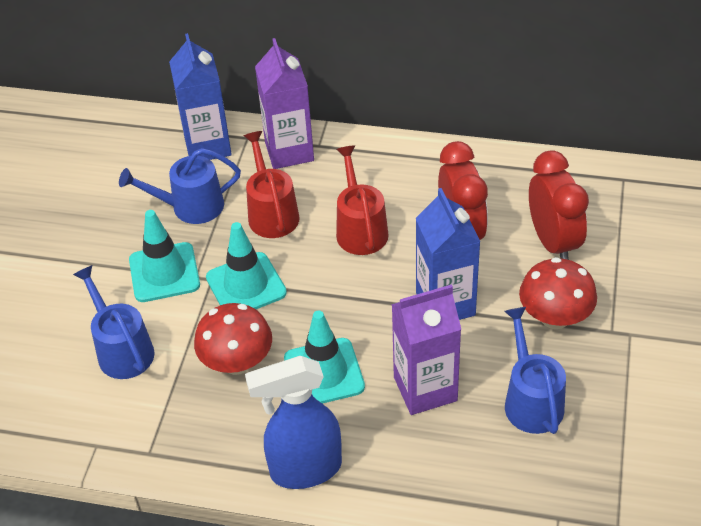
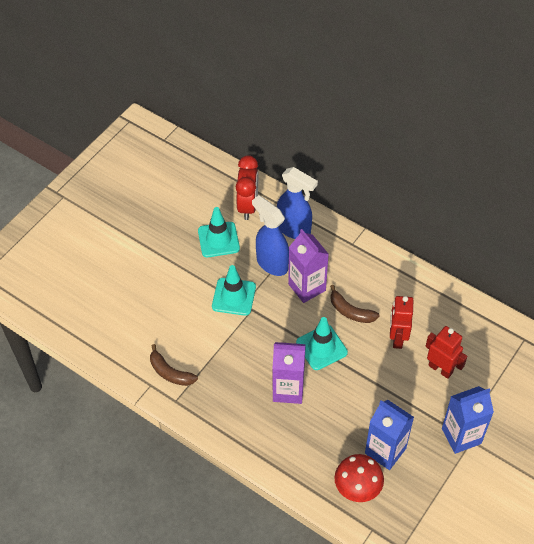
blue spray bottle: [245,356,342,489] = 1 -> [252,195,289,276] [277,167,318,239] = 2
blue watering can: [73,265,155,379] [119,148,241,224] [505,307,566,434] = 3 -> none = 0
brown banana: none = 0 -> [150,344,198,386] [330,285,380,323] = 2
red clock: [438,141,488,240] [529,150,589,260] = 2 -> [236,155,258,220] = 1
red mushroom: [194,303,272,375] [519,257,597,329] = 2 -> [334,454,384,502] = 1
red robot: none = 0 -> [390,296,413,349] [425,326,467,379] = 2
red watering can: [244,131,300,238] [336,145,388,255] = 2 -> none = 0

